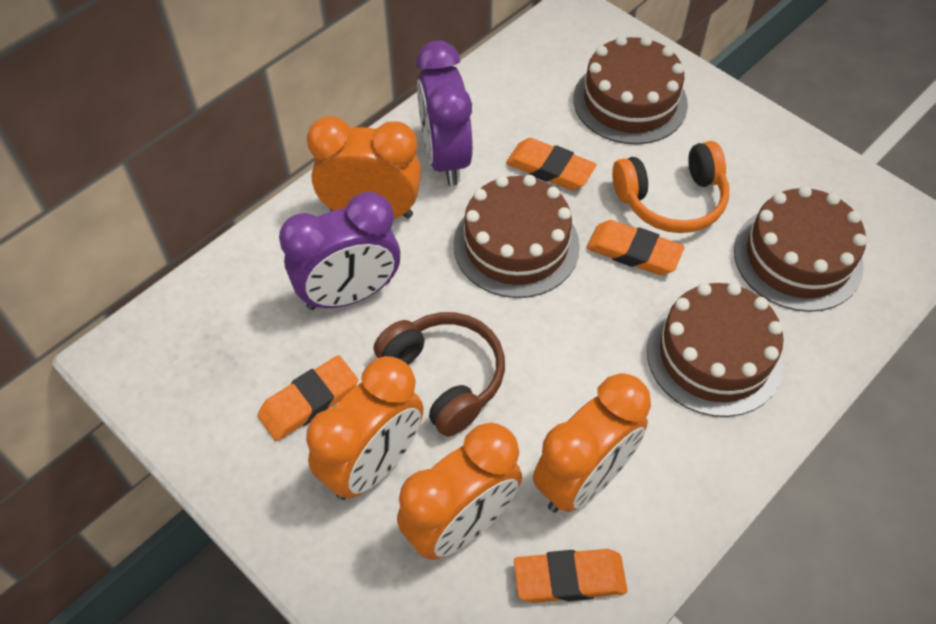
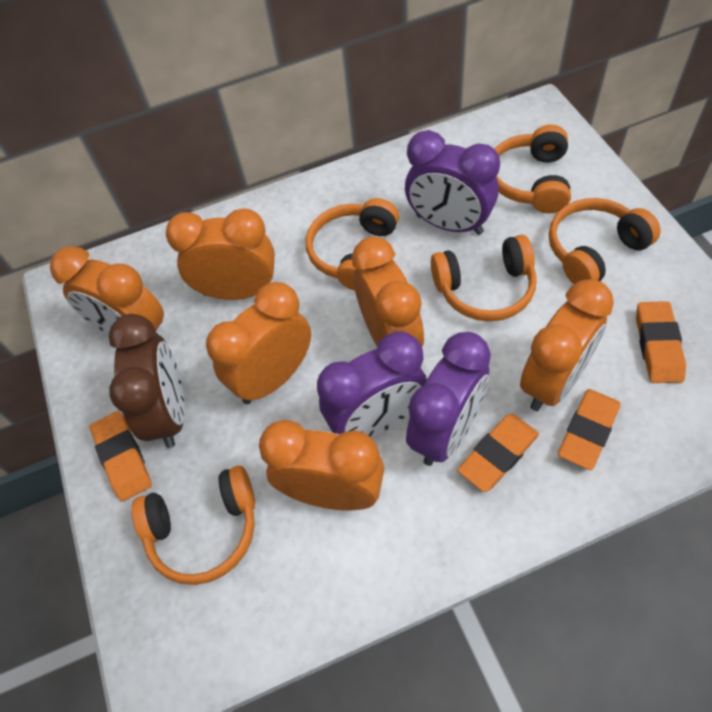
brown cake: [454,175,580,298] [573,35,688,144] [647,283,784,417] [734,186,867,312] = 4 -> none = 0
brown clock: none = 0 -> [109,314,185,448] = 1
brown headphones: [374,312,505,436] = 1 -> none = 0
orange clock: [306,356,424,500] [307,116,421,219] [397,423,522,560] [533,373,651,513] = 4 -> [50,246,164,335] [166,208,275,300] [206,282,311,404] [259,420,384,510] [352,236,424,347] [520,279,614,411] = 6
orange headphones: [612,141,729,233] = 1 -> [131,466,255,585] [306,198,399,291] [431,235,537,321] [495,124,571,213] [549,198,661,284] = 5
purple clock: [279,192,400,310] [416,41,473,186] = 2 -> [317,331,427,437] [405,130,500,235] [406,332,491,466] = 3

